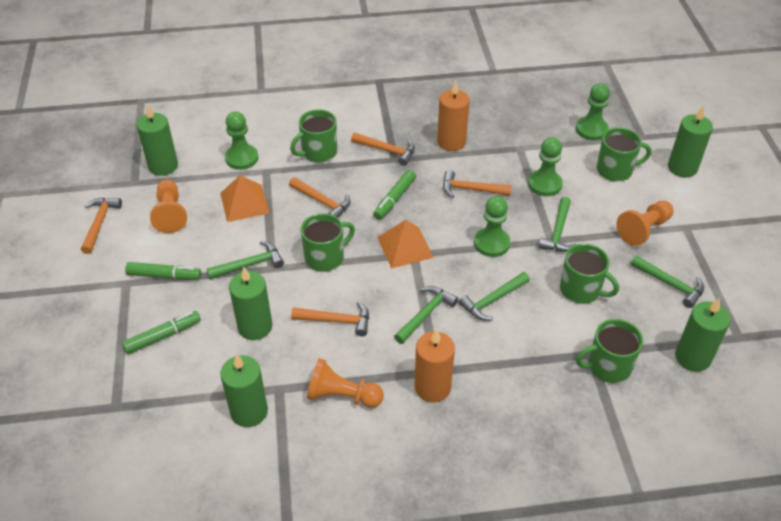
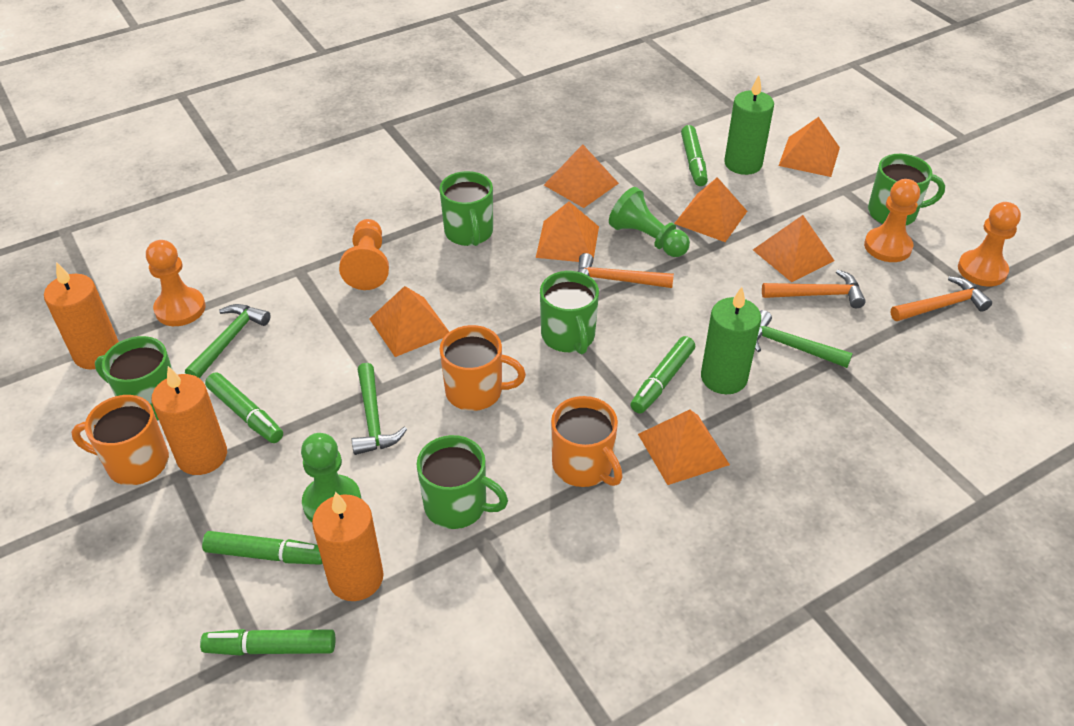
green candle: [137,104,178,176] [220,354,268,427] [229,267,272,340] [668,106,713,177] [675,298,730,372] = 5 -> [701,287,761,394] [724,75,774,175] = 2
green hammer: [207,241,284,279] [394,286,458,344] [458,272,530,321] [538,197,576,252] [631,255,704,308] = 5 -> [185,304,271,378] [351,363,407,455] [755,310,853,368] = 3
green marker: [122,311,201,354] [125,262,201,280] [373,170,416,220] = 3 -> [200,629,335,656] [202,531,323,565] [205,372,283,443] [630,336,695,414] [681,125,708,186] = 5
green pawn: [225,111,258,170] [474,196,510,257] [528,137,563,196] [576,83,610,141] = 4 -> [301,433,361,522] [609,187,690,257] = 2
orange candle: [414,329,455,403] [437,81,470,151] = 2 -> [44,262,119,369] [151,366,227,475] [312,492,384,601] = 3
orange hammer: [81,198,122,254] [289,177,350,218] [291,301,369,336] [351,132,415,166] [443,170,512,198] = 5 -> [578,253,674,288] [762,270,866,308] [891,276,992,321] = 3
orange mug: none = 0 -> [71,395,169,485] [440,325,526,411] [551,396,623,487] = 3
orange pawn: [150,179,187,233] [307,358,384,408] [616,201,674,246] = 3 -> [146,240,206,326] [339,219,389,290] [864,179,920,262] [958,202,1021,287] = 4
orange pyramid: [220,175,269,222] [377,220,434,269] = 2 -> [369,286,449,357] [536,202,599,262] [544,144,619,208] [638,410,730,485] [674,177,747,242] [753,215,835,282] [779,117,840,177] = 7

